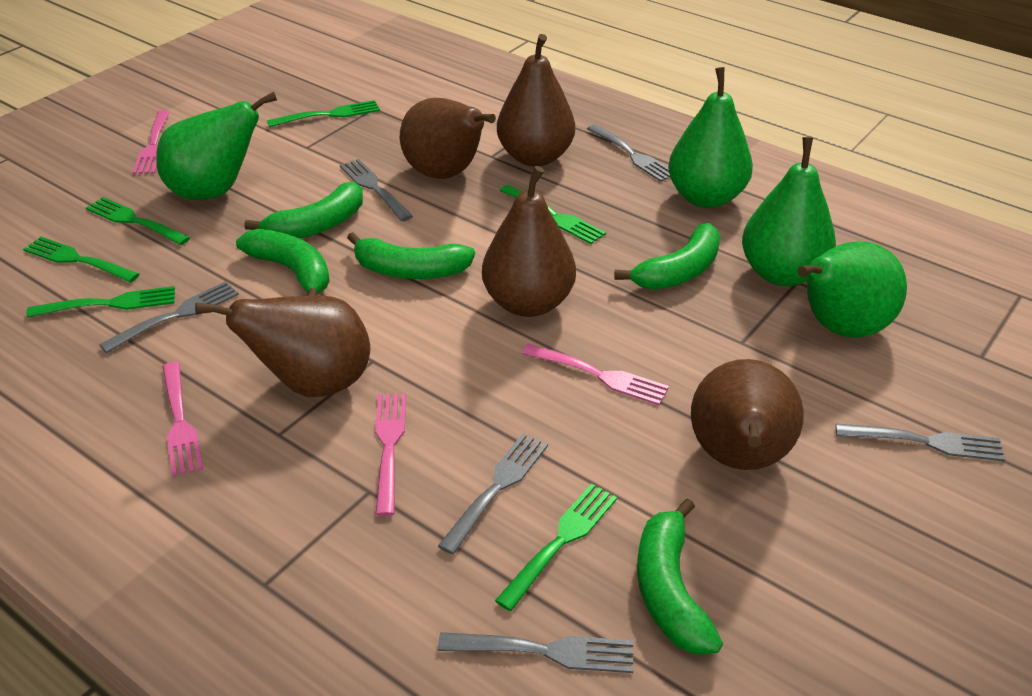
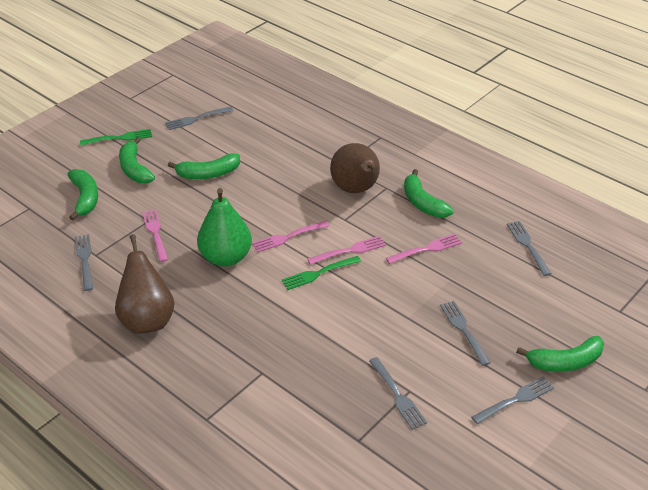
brown pear: [195,295,370,397] [400,98,496,179] [482,166,576,317] [497,34,575,167] [691,359,804,470] = 5 -> [115,234,175,334] [330,143,380,193] = 2
green fork: [23,237,140,283] [26,286,175,318] [86,197,190,245] [267,100,380,127] [495,483,617,611] [500,185,606,244] = 6 -> [80,129,152,145] [282,256,361,290] = 2
green pear: [156,92,277,200] [668,67,753,208] [742,137,836,286] [798,241,907,338] = 4 -> [197,188,252,267] = 1

